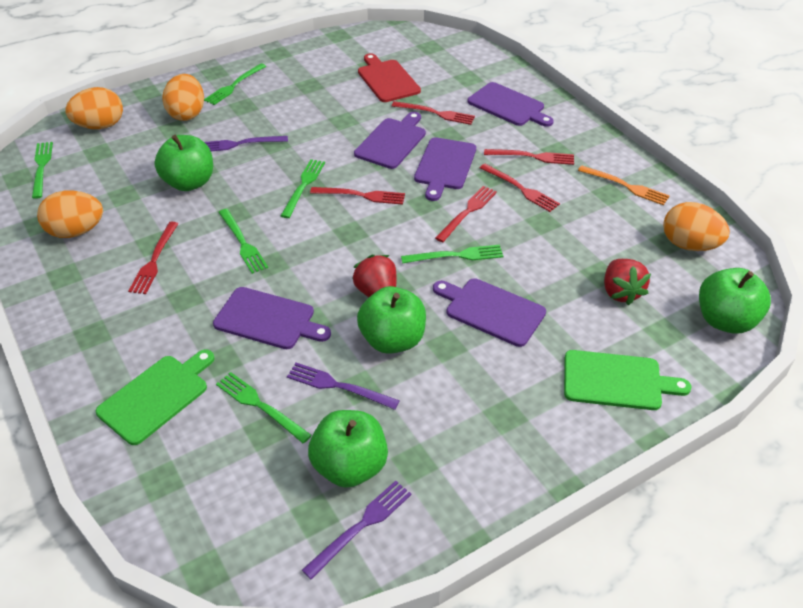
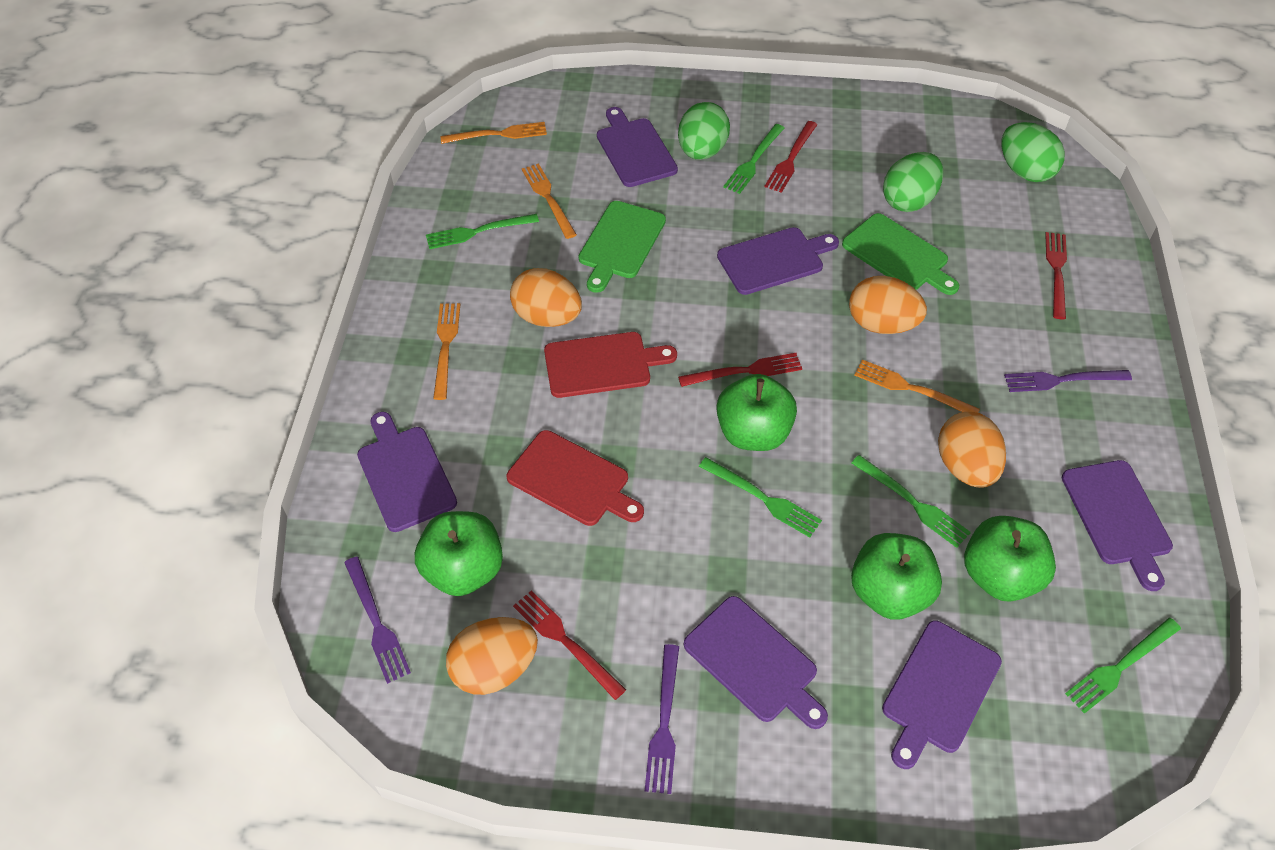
green egg: none = 0 -> [678,102,730,160] [883,152,943,212] [1001,122,1065,182] = 3
green fork: [32,142,53,199] [204,64,266,105] [216,372,312,443] [219,209,268,274] [281,159,325,218] [401,245,503,264] = 6 -> [426,214,539,249] [699,457,822,538] [723,124,784,194] [851,455,971,548] [1065,618,1181,714] = 5
orange fork: [578,165,669,205] = 1 -> [433,303,460,400] [440,122,547,144] [522,164,577,239] [854,360,980,413] = 4
purple cutting board: [213,287,331,349] [354,112,426,169] [414,137,476,201] [433,278,546,347] [467,82,554,127] = 5 -> [357,412,457,532] [597,107,678,187] [684,596,828,729] [717,227,839,295] [882,621,1002,769] [1062,460,1173,591] = 6
red cutting board: [358,53,421,102] = 1 -> [507,430,644,526] [544,332,677,398] = 2
red fork: [128,222,179,294] [310,187,405,205] [392,101,475,125] [435,186,497,242] [480,164,560,212] [484,149,574,165] = 6 -> [513,590,626,700] [678,353,802,387] [765,121,817,193] [1045,232,1067,319] = 4
red strawberry: [352,255,397,297] [604,259,651,305] = 2 -> none = 0

